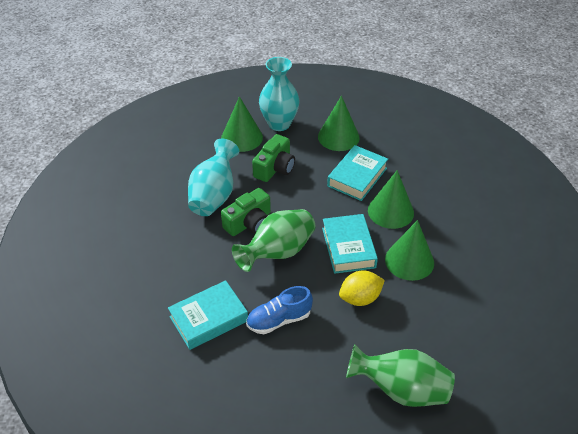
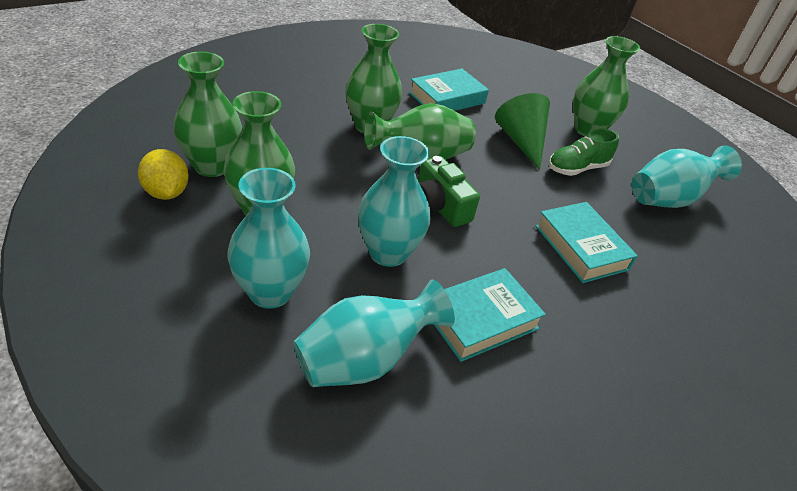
blue shoe: [246,286,313,334] = 1 -> none = 0
green camera: [221,188,271,236] [252,134,295,182] = 2 -> [418,156,480,227] = 1
green cone: [221,96,263,152] [318,96,360,151] [368,170,414,229] [385,220,434,281] = 4 -> [495,93,550,170] = 1
green shoe: none = 0 -> [548,129,619,176] = 1
green vase: [232,209,316,272] [346,344,455,407] = 2 -> [173,52,242,177] [223,91,295,216] [345,24,402,134] [364,103,476,159] [573,36,640,136] = 5
turquoise vase: [188,139,239,216] [259,57,299,131] = 2 -> [227,168,310,309] [293,279,455,387] [358,136,431,267] [632,145,742,208] = 4

